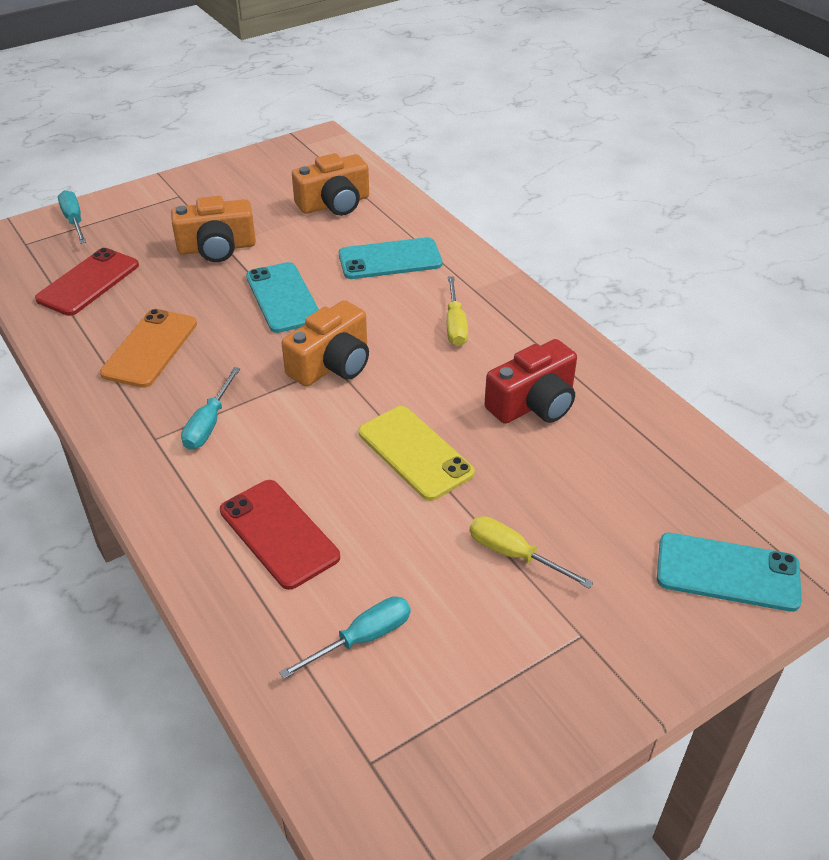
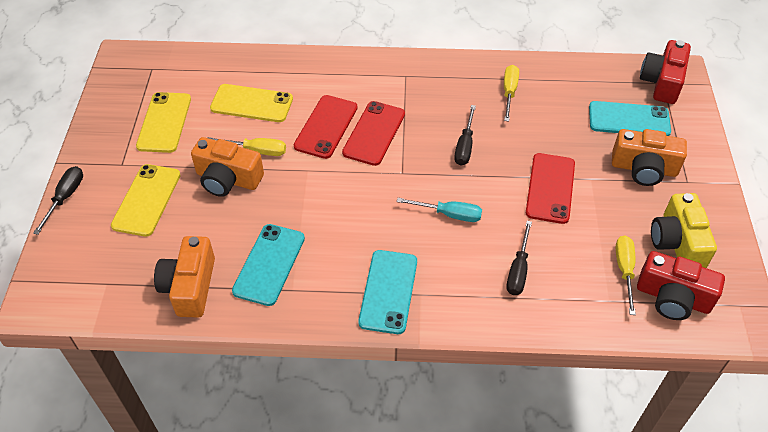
black screwdriver: none = 0 -> [33,166,83,235] [454,105,476,166] [507,221,532,295] = 3
orange phone: [100,309,197,388] = 1 -> none = 0
red camera: [484,339,577,424] = 1 -> [637,251,725,320] [640,40,691,104] = 2
red phone: [35,248,139,316] [220,480,340,590] = 2 -> [294,95,358,159] [342,101,405,166] [526,153,575,224] = 3
turquoise screwdriver: [58,190,86,244] [181,367,240,450] [279,596,411,679] = 3 -> [397,198,482,222] = 1
yellow camera: none = 0 -> [651,193,717,268] = 1
yellow phone: [358,406,475,501] = 1 -> [111,164,181,237] [136,92,191,153] [210,84,293,122] = 3
yellow screwdriver: [447,276,468,346] [470,516,593,589] = 2 -> [207,137,286,156] [504,65,519,121] [616,236,636,315] = 3

